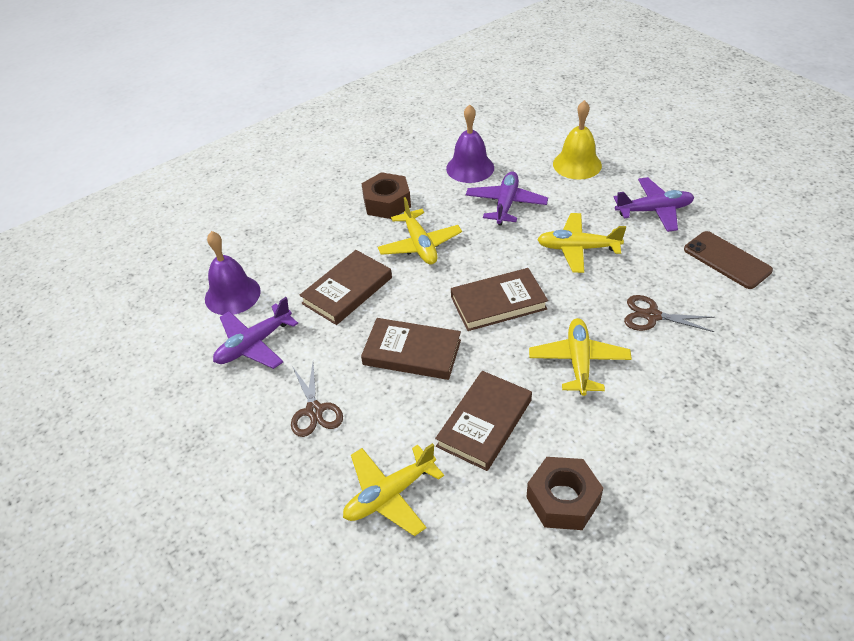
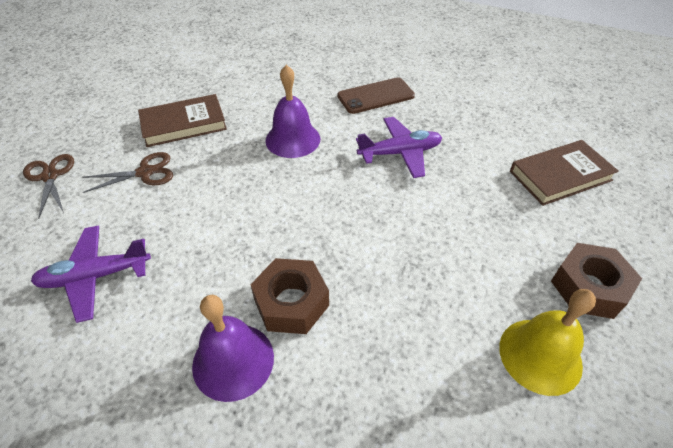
brown book: [299,250,392,325] [361,318,461,380] [435,371,532,471] [451,268,548,331] = 4 -> [138,94,227,147] [510,140,619,206] = 2
purple plane: [213,297,298,369] [466,171,548,226] [613,177,694,232] = 3 -> [31,225,151,323] [356,117,442,178] = 2
yellow plane: [343,443,444,536] [378,197,462,265] [529,318,632,396] [537,213,626,273] = 4 -> none = 0

